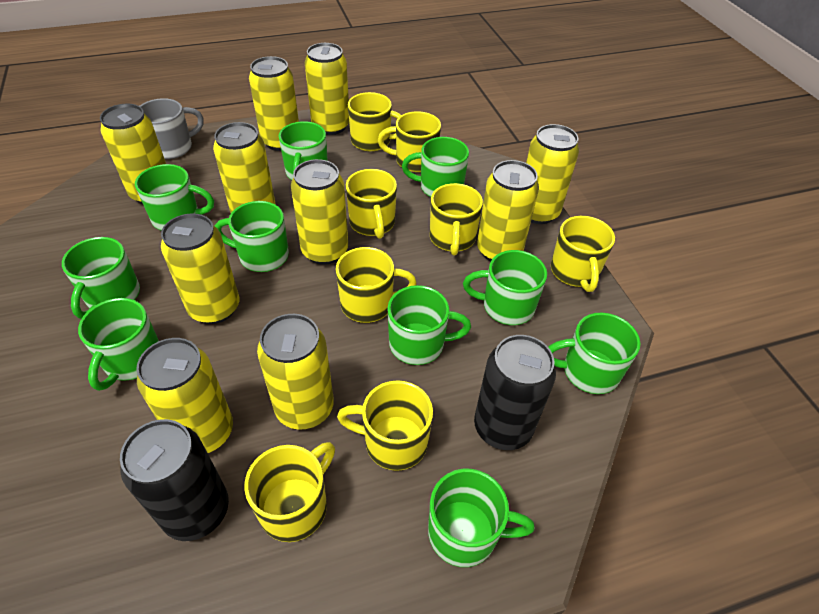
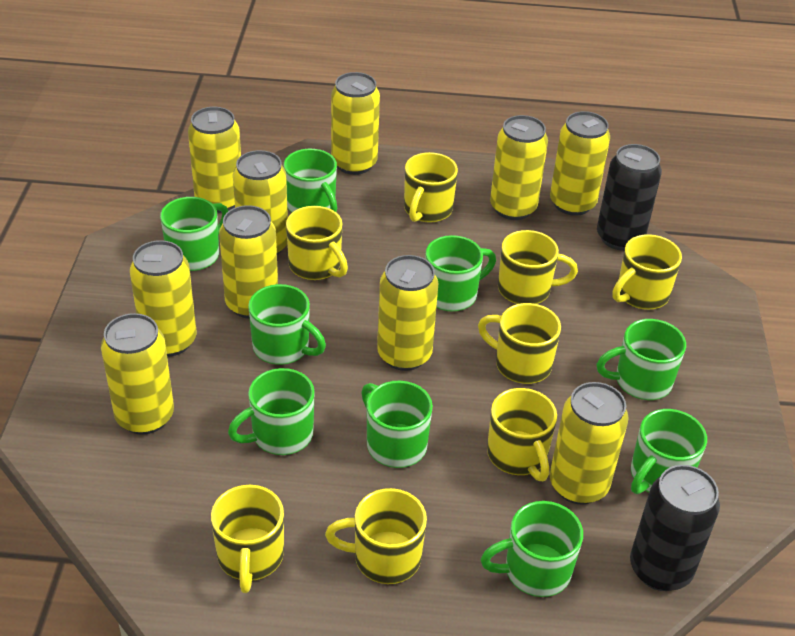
green mug: [62,237,140,319] [78,298,159,391] [135,164,214,231] [215,201,289,272] [279,121,328,180] [387,285,471,365] [402,137,469,197] [428,469,535,567] [463,250,547,325] [548,313,641,394] = 10 -> [160,197,228,271] [228,368,315,455] [248,284,326,365] [284,149,337,213] [361,381,433,468] [425,235,496,311] [481,501,583,597] [596,319,686,400] [631,409,707,494] = 9
grey mug: [140,98,204,159] = 1 -> none = 0

